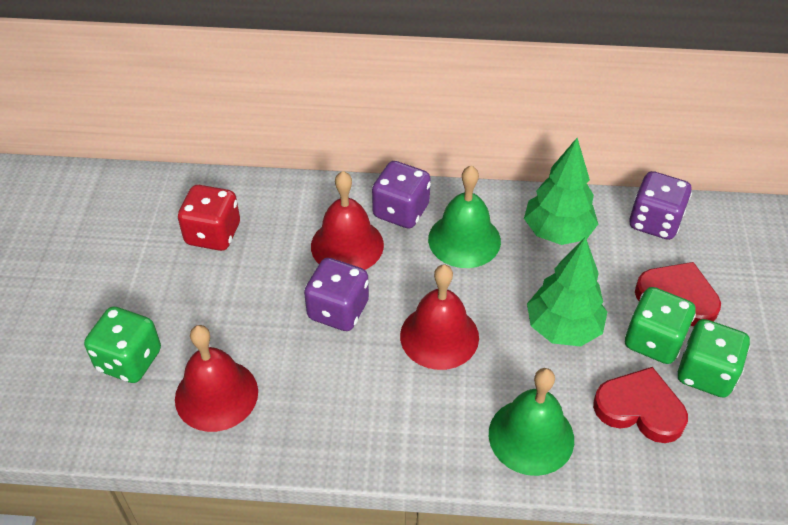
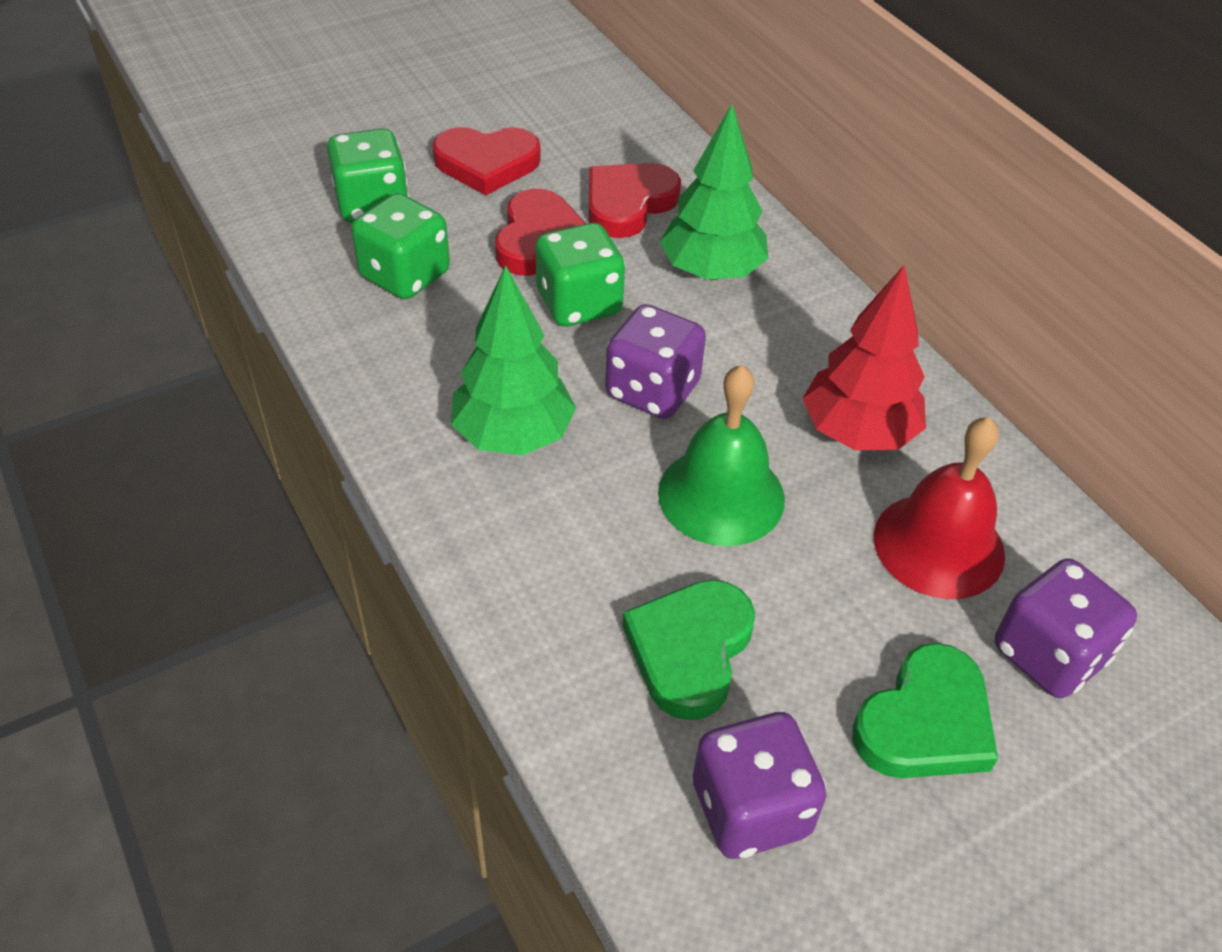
green bell: [428,166,501,268] [489,368,574,476] = 2 -> [658,365,785,546] = 1
green heart: none = 0 -> [622,580,755,720] [852,643,998,778] = 2
red bell: [175,325,258,432] [311,171,384,270] [400,264,479,370] = 3 -> [874,417,1005,599] = 1
red dice: [178,185,240,251] = 1 -> none = 0
red heart: [593,367,688,443] [635,262,721,327] = 2 -> [432,127,541,195] [495,189,586,275] [588,163,681,238] = 3
red tree: none = 0 -> [802,265,926,450] = 1

